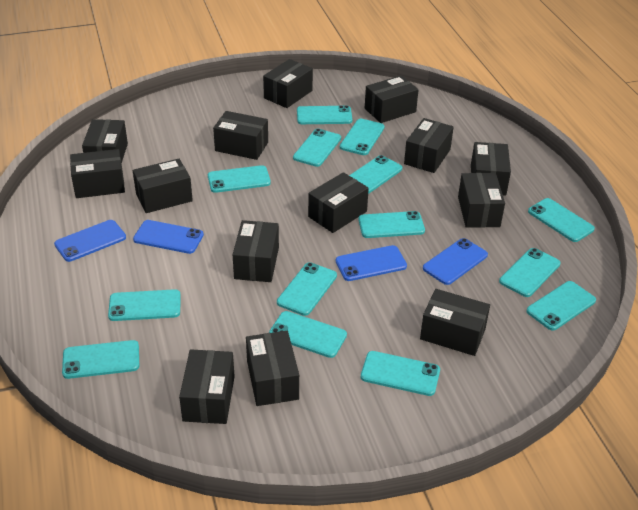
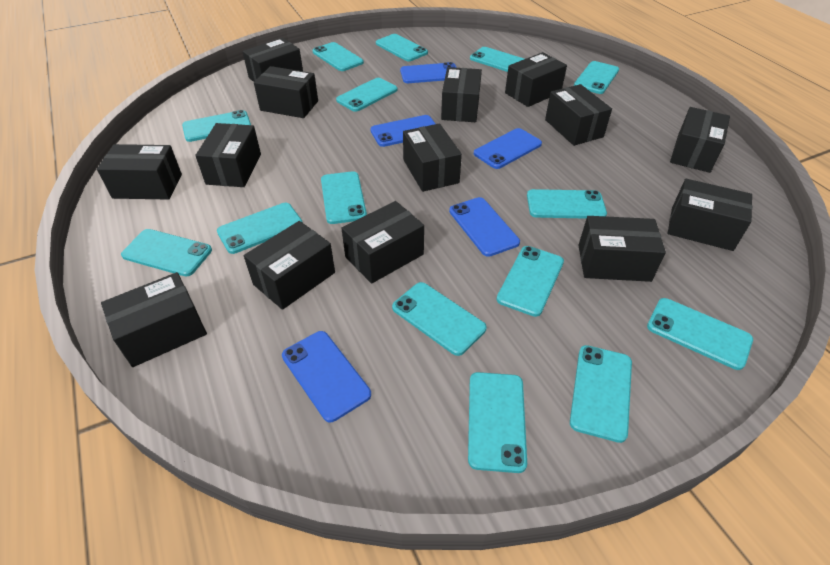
blue phone: [54,220,126,262] [133,220,204,254] [336,245,407,281] [423,238,488,285] = 4 -> [282,331,371,422] [370,115,436,147] [400,62,457,83] [449,197,520,257] [474,128,542,169] = 5
turquoise phone: [62,340,139,379] [108,289,181,321] [208,165,271,193] [269,311,347,358] [277,262,337,316] [293,129,341,167] [297,105,352,124] [340,119,385,155] [349,155,402,194] [358,211,425,238] [361,351,440,396] [499,248,560,297] [526,281,596,331] [528,198,595,242] = 14 -> [121,229,212,277] [182,110,251,142] [217,203,303,254] [313,42,364,71] [321,171,367,224] [336,78,398,112] [376,34,428,61] [392,282,487,356] [468,372,527,473] [470,47,524,72] [496,246,564,317] [527,189,607,219] [570,345,632,443] [574,61,619,94] [647,298,753,370] = 15

